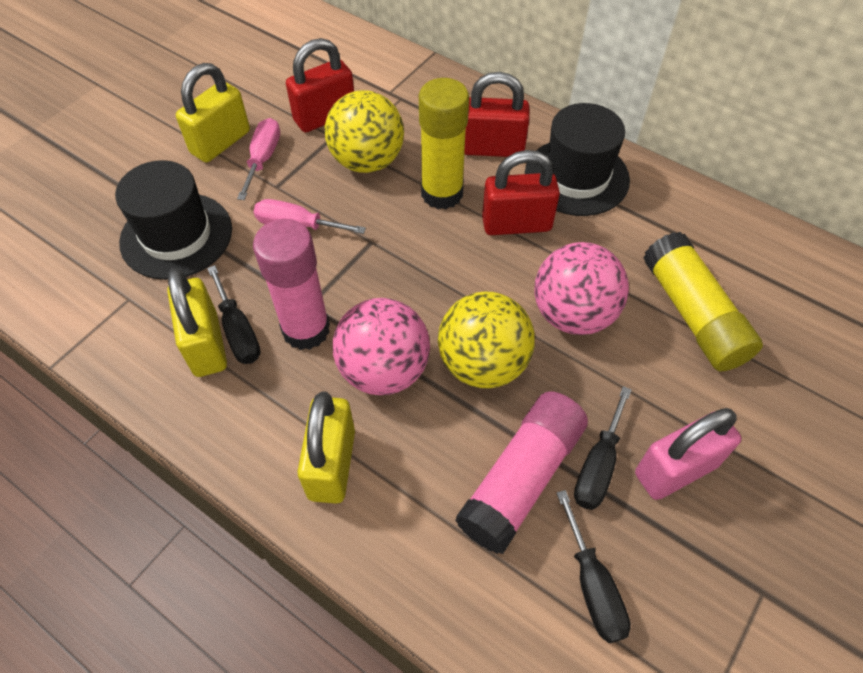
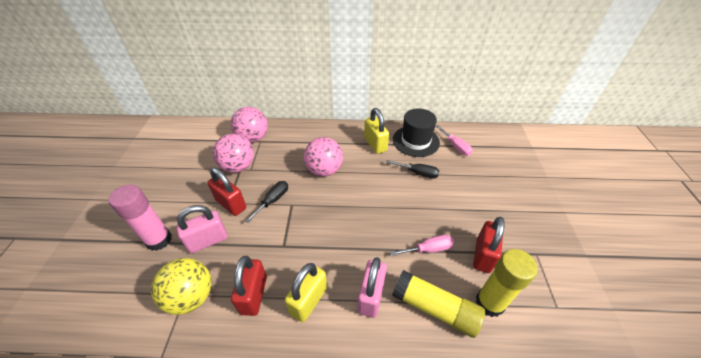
black hat: [115,160,232,280] [525,103,630,216] = 2 -> [393,109,440,157] = 1
black screwdriver: [207,265,261,364] [557,490,631,643] [574,386,632,510] = 3 -> [245,181,288,223] [386,160,439,179] = 2
pink ball: [333,298,430,395] [535,242,629,335] = 2 -> [213,134,254,173] [231,107,268,143] [304,137,343,176] = 3
pink glue stick: [253,219,330,350] [455,391,588,554] = 2 -> [108,185,172,251] = 1
pink padlock: [635,408,741,500] = 1 -> [176,205,227,253] [358,257,387,318] = 2
yellow ball: [325,90,404,173] [438,291,535,388] = 2 -> [151,258,212,315] = 1
yellow padlock: [167,268,227,377] [176,63,250,162] [297,391,355,504] = 3 -> [285,263,327,322] [364,108,389,154] = 2

